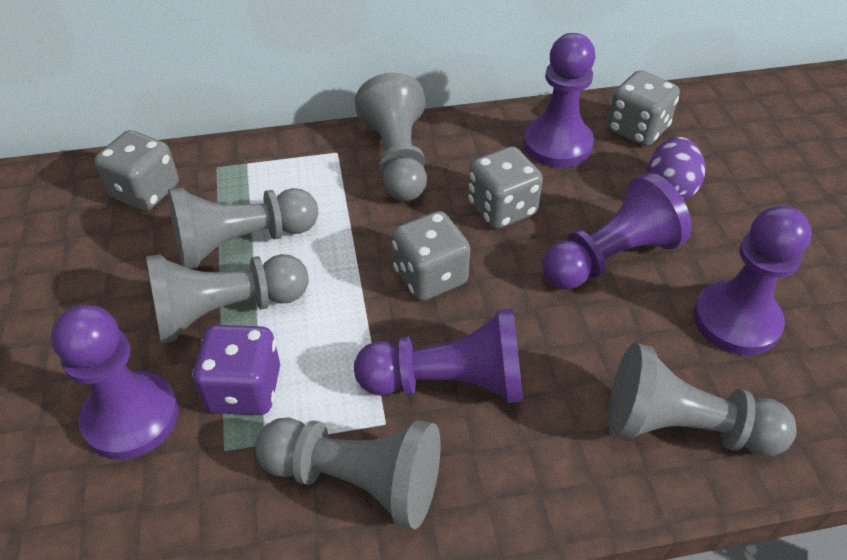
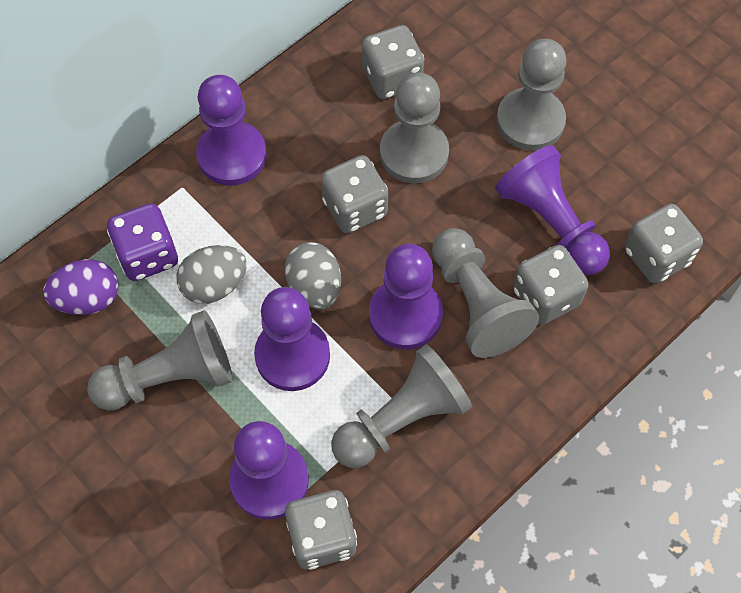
grey dice: [94,130,179,211] [392,211,470,301] [468,146,543,229] [607,70,680,146] = 4 -> [285,490,357,570] [321,155,388,233] [362,25,424,99] [513,245,589,325] [624,204,703,283] = 5
grey egg: none = 0 -> [177,245,247,304] [284,242,341,309] = 2

